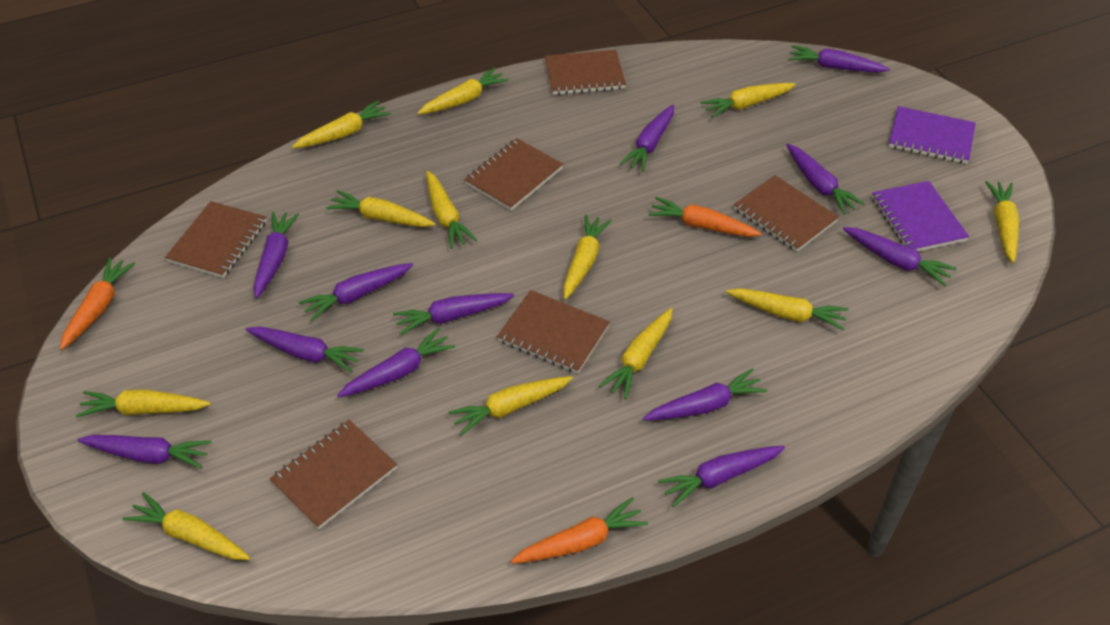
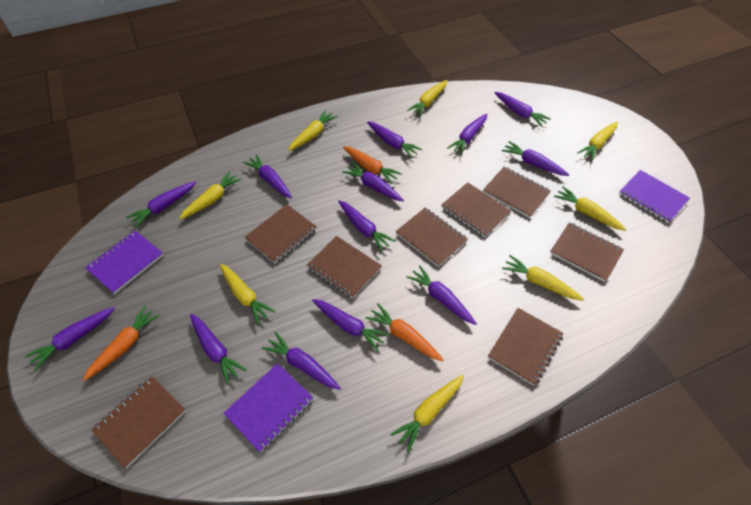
brown notebook: [165,201,267,278] [270,420,397,530] [464,138,563,211] [497,290,610,374] [545,50,626,95] [734,175,839,252] = 6 -> [91,376,186,468] [245,204,317,263] [307,236,382,299] [396,208,468,267] [442,182,511,237] [483,167,551,218] [488,308,563,386] [550,222,624,282] = 8
purple carrot: [77,435,212,469] [246,327,364,373] [254,212,299,298] [299,263,413,321] [337,328,455,397] [393,293,514,335] [619,105,674,172] [643,368,767,421] [658,446,785,507] [786,143,865,215] [789,45,890,73] [843,227,957,286] = 12 -> [25,307,115,371] [126,182,196,228] [190,314,246,384] [243,154,292,198] [262,332,341,390] [312,299,389,352] [338,200,395,252] [342,162,404,201] [367,121,423,158] [406,265,477,325] [447,114,487,155] [495,92,551,127] [502,141,569,176] = 13
purple notebook: [872,181,969,251] [889,106,976,164] = 2 -> [85,231,164,294] [224,363,313,452] [619,170,690,223] = 3
yellow carrot: [76,389,211,417] [123,492,250,560] [292,100,391,148] [326,190,435,227] [418,68,509,114] [426,171,477,249] [448,376,573,436] [563,214,612,300] [599,308,673,399] [700,83,796,118] [726,288,848,331] [985,181,1019,263] = 12 -> [179,171,242,220] [220,264,276,325] [288,110,338,151] [391,375,464,452] [407,80,448,117] [502,255,584,301] [554,186,627,231] [577,122,618,161] = 8

